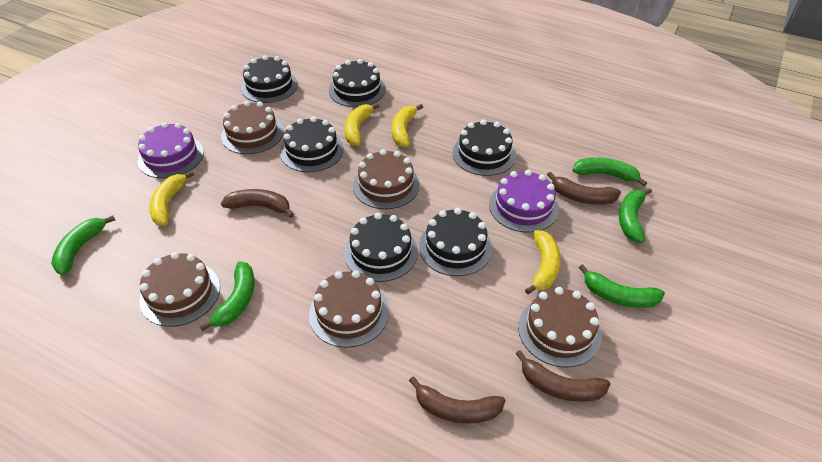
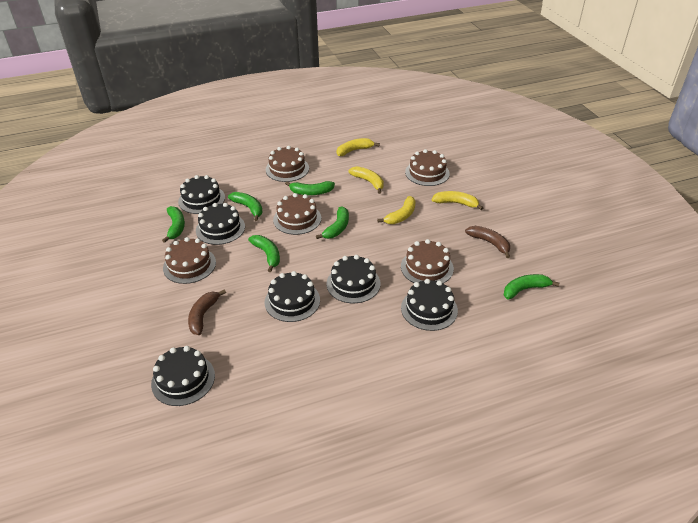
brown banana: [221,189,294,218] [409,376,506,424] [516,350,610,402] [547,172,621,205] = 4 -> [188,289,226,335] [465,226,510,258] = 2
green banana: [51,215,115,275] [200,262,255,331] [572,157,647,186] [579,264,665,308] [619,188,652,243] = 5 -> [162,206,185,243] [228,192,263,221] [248,235,280,272] [285,181,335,195] [316,207,349,239] [504,274,559,300] = 6
purple cake: [138,122,204,179] [489,170,559,232] = 2 -> none = 0

